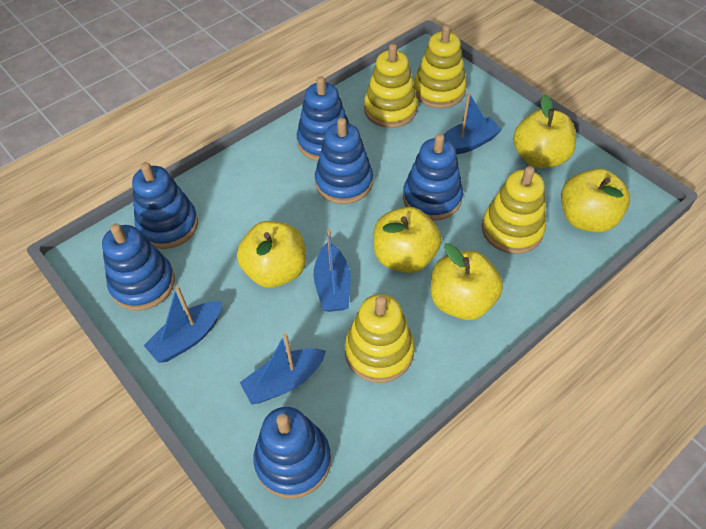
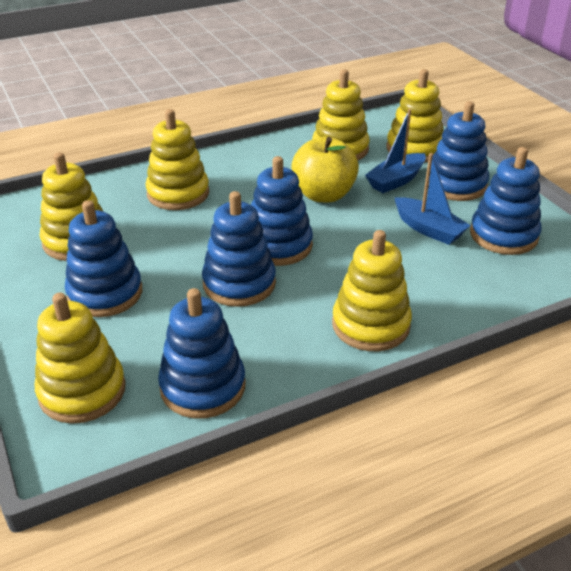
blue boat: [143,286,222,363] [240,333,326,405] [314,229,351,312] [443,93,502,154] = 4 -> [365,109,426,193] [394,153,471,245] = 2
yellow apple: [237,221,306,288] [373,207,441,273] [431,243,503,320] [513,94,576,168] [561,168,630,233] = 5 -> [291,137,359,202] = 1
yellow stacking toy: [345,294,414,383] [364,44,418,128] [414,25,466,108] [482,166,546,254] = 4 -> [35,293,126,424] [40,152,103,261] [145,109,209,210] [312,69,370,160] [332,230,412,351] [387,69,444,162] = 6

